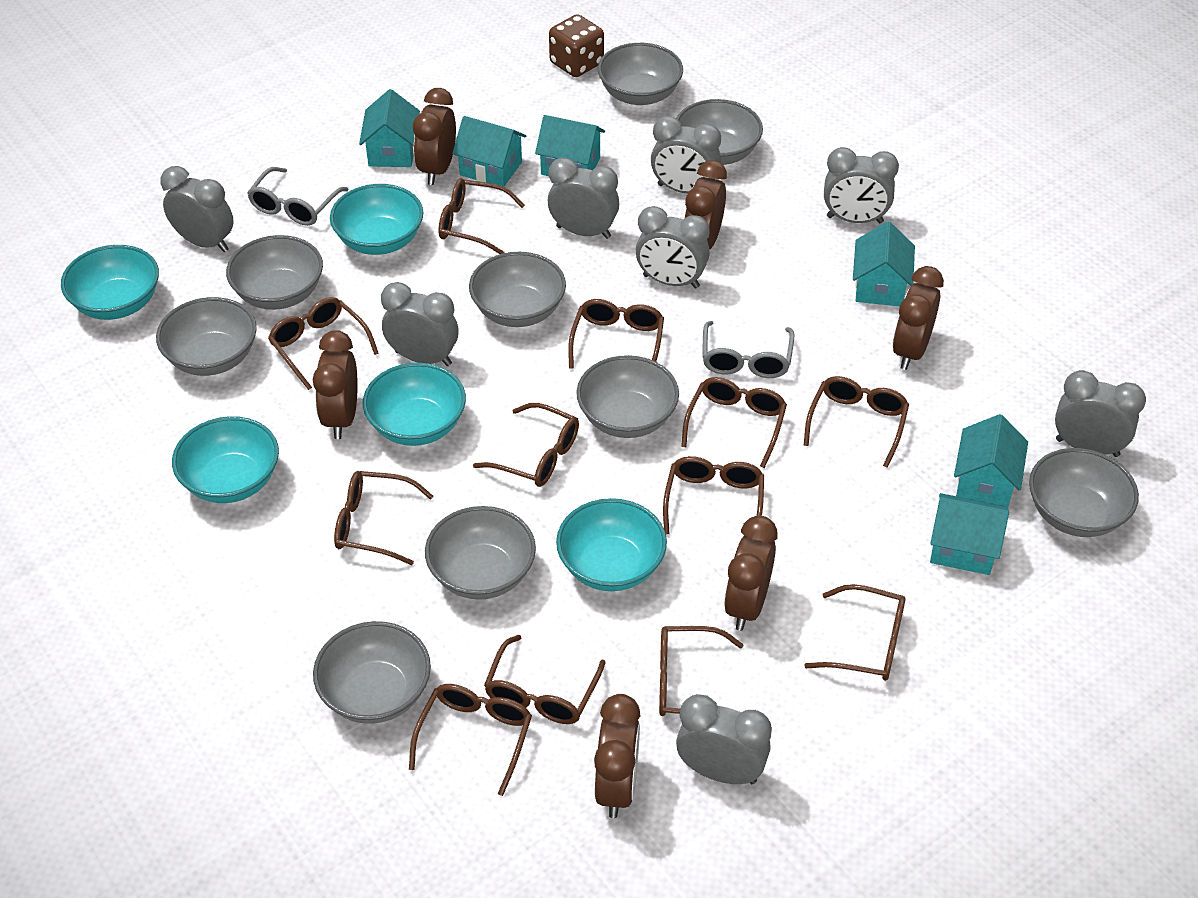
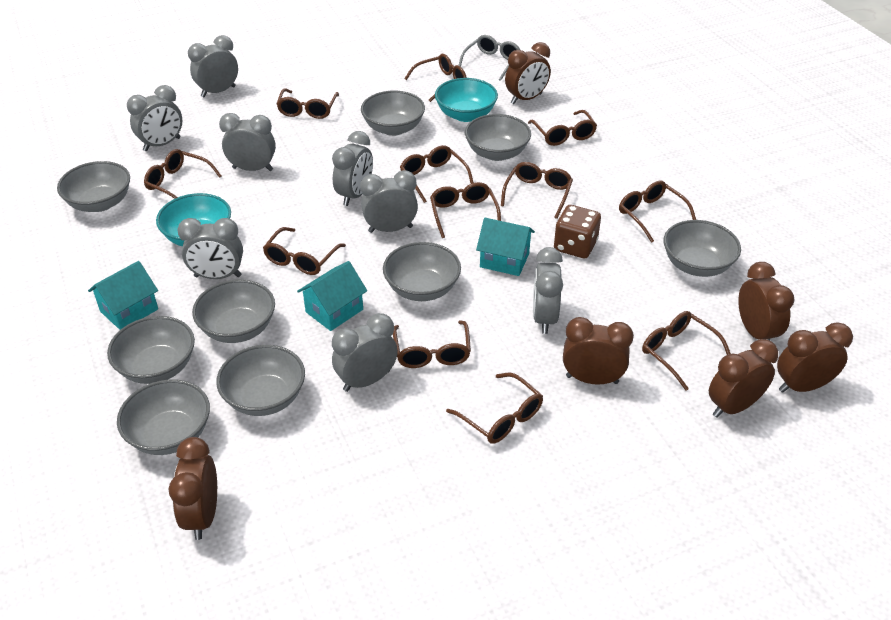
grey glasses: [247,167,349,226] [702,321,794,378] = 2 -> [459,35,520,81] = 1
turquoise bowl: [61,245,159,320] [172,416,279,503] [330,184,423,255] [363,363,466,446] [556,498,667,591] = 5 -> [156,193,231,246] [435,78,498,122] = 2
turquoise house: [359,89,420,167] [452,116,526,187] [535,115,605,176] [853,222,915,306] [930,493,1009,575] [954,414,1028,508] = 6 -> [88,261,158,330] [297,261,367,331] [476,218,535,276] = 3

